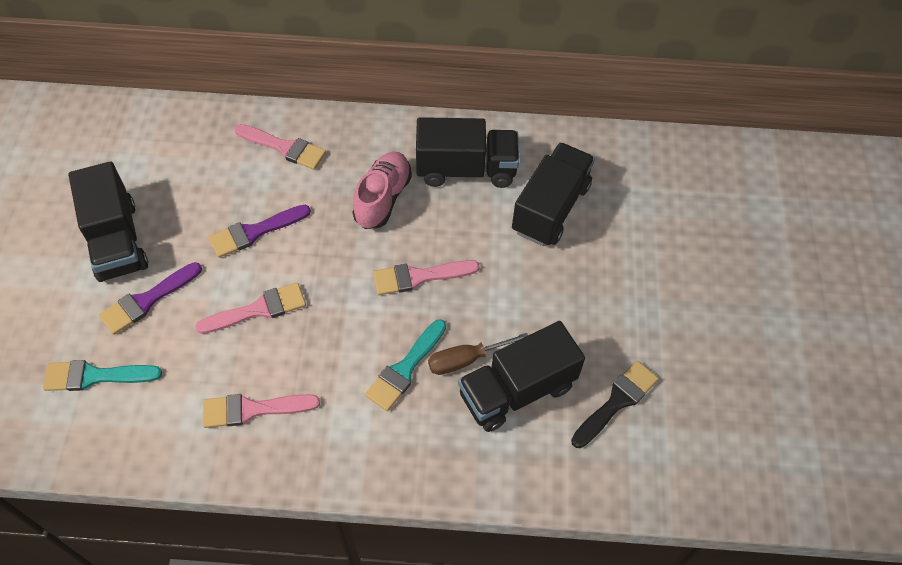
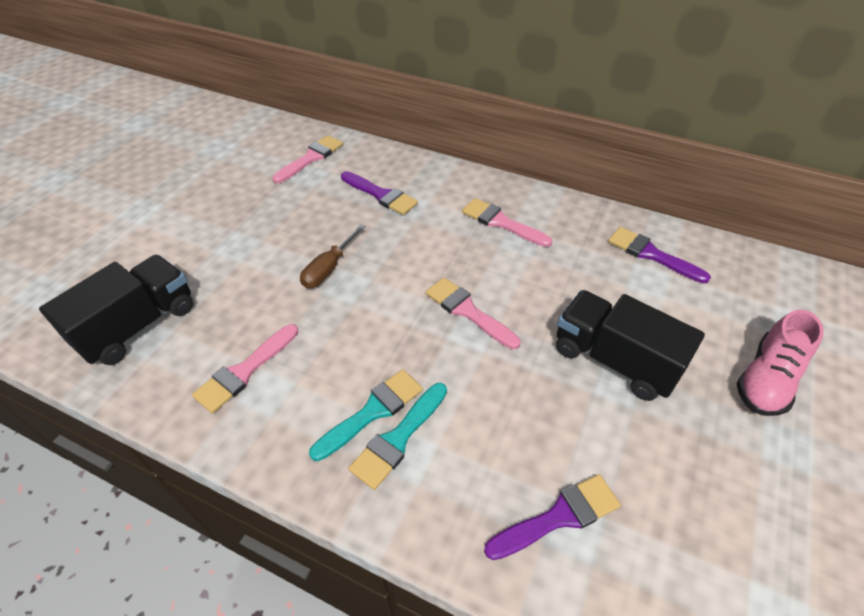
black brush: [571,361,659,448] = 1 -> none = 0
black truck: [68,161,148,282] [416,117,519,188] [458,321,585,432] [512,142,595,246] = 4 -> [39,255,193,365] [556,290,705,401] = 2
purple brush: [99,262,202,335] [209,205,311,258] = 2 -> [341,171,418,215] [484,474,621,560] [608,227,711,283] = 3

